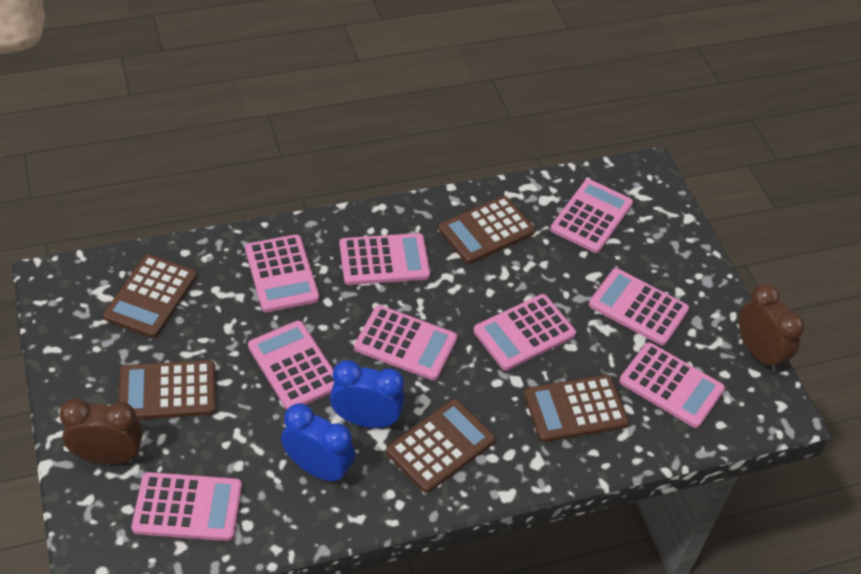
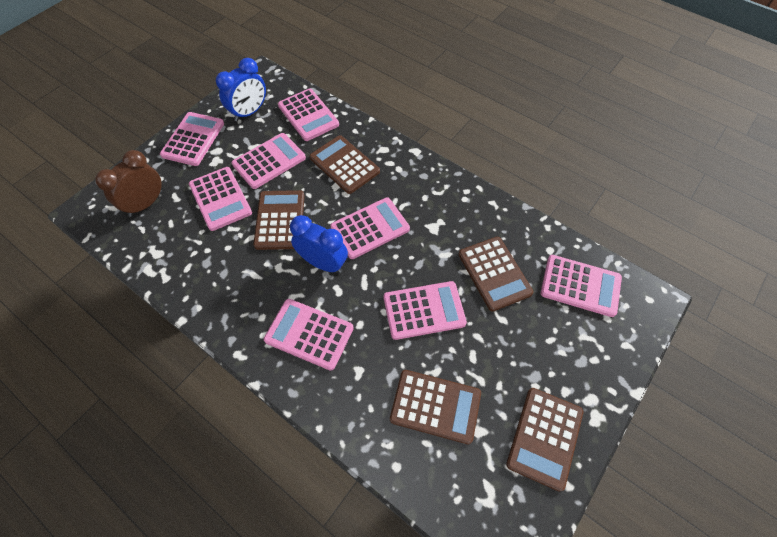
brown clock: [59,399,143,464] [739,283,804,372] = 2 -> [95,150,162,217] = 1
pink calculator: [131,472,242,541] [245,234,319,312] [248,321,334,410] [339,233,430,285] [354,305,457,380] [473,294,576,371] [550,179,633,253] [589,268,689,346] [619,342,725,428] = 9 -> [160,112,224,166] [189,167,252,231] [232,133,306,189] [264,299,354,371] [278,89,339,141] [330,197,410,259] [384,281,467,340] [541,255,622,317] = 8

